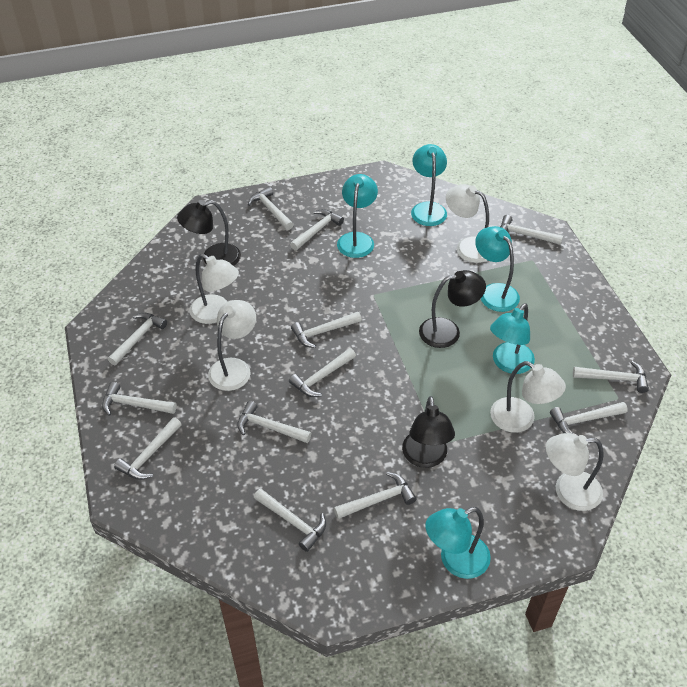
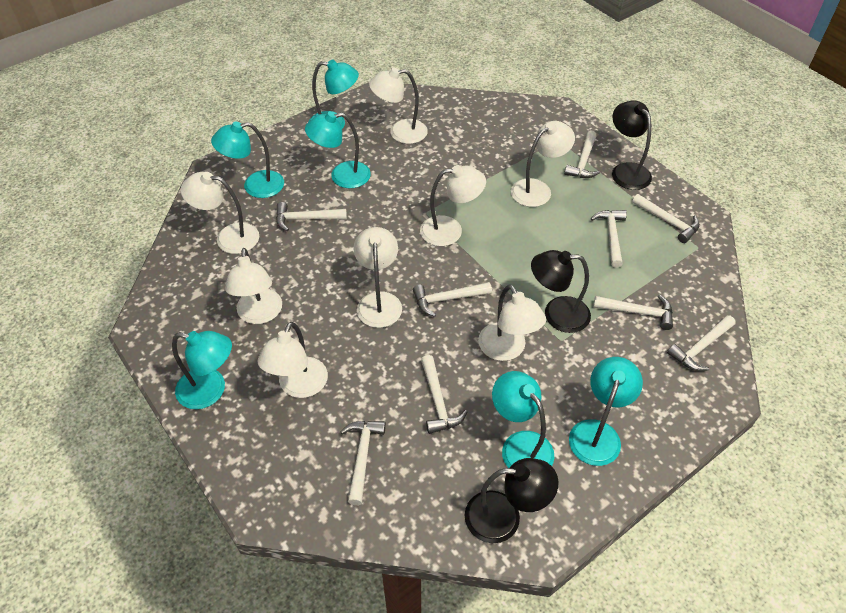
turquoise lamp: [337,174,378,258] [411,144,447,226] [426,507,491,579] [475,226,520,312] [490,303,535,374] = 5 -> [172,331,232,409] [211,122,284,198] [305,111,371,188] [309,60,359,129] [492,371,554,468] [569,357,643,466] = 6
white hammer: [102,382,176,416] [108,312,167,365] [114,417,182,480] [237,401,311,443] [248,186,294,230] [254,488,326,552] [289,348,356,397] [290,209,344,251] [291,312,362,348] [334,472,416,519] [500,215,563,245] [550,402,628,436] [573,361,649,393] = 13 -> [276,202,347,231] [341,421,386,505] [413,282,492,317] [421,355,467,434] [564,131,600,178] [591,210,627,268] [593,295,673,330] [632,194,700,243] [667,315,736,371] = 9
white lamp: [190,254,239,324] [208,300,256,391] [446,184,489,263] [490,361,566,433] [546,433,604,511] = 5 -> [181,172,259,254] [225,248,282,324] [257,322,328,398] [354,227,402,328] [369,68,428,144] [420,165,486,246] [478,284,546,361] [511,121,575,207] = 8

